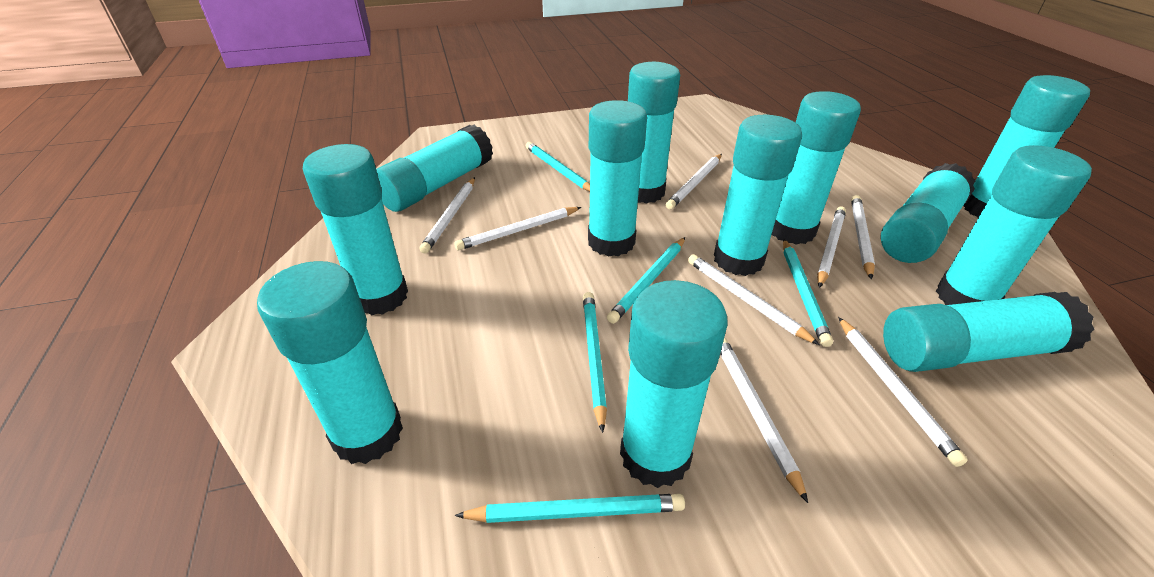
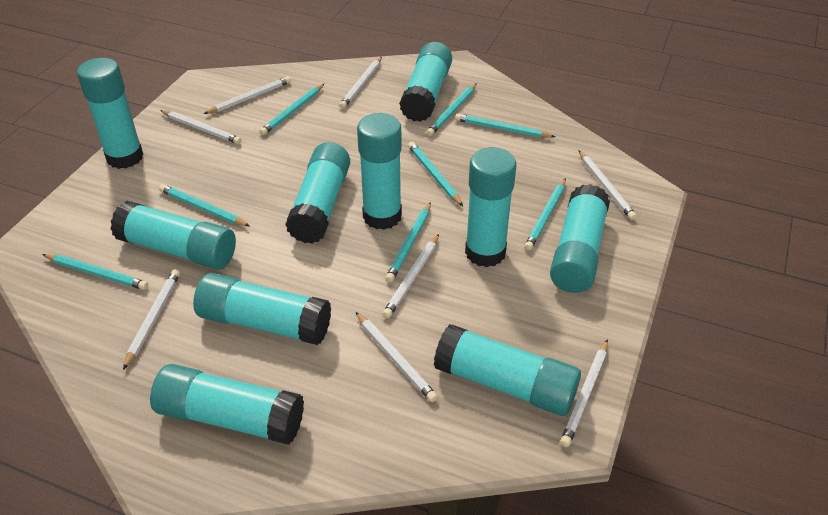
turquoise glue stick: [257,261,403,464] [303,144,408,315] [376,124,493,212] [588,100,647,257] [620,280,728,488] [628,62,680,204] [714,115,802,276] [772,91,861,245] [880,163,975,263] [883,292,1095,372] [936,145,1092,305] [963,75,1090,218] = 12 -> [77,58,144,169] [110,201,236,270] [150,364,304,445] [193,273,331,345] [285,142,350,244] [357,113,402,230] [399,42,452,122] [434,324,581,416] [465,147,517,267] [550,184,610,293] = 10
turquoise pencil: [455,494,685,523] [526,142,590,191] [583,292,607,433] [607,237,685,324] [783,239,833,347] = 5 -> [42,254,148,290] [159,184,249,226] [260,84,324,135] [385,202,431,282] [408,142,463,206] [426,83,477,136] [455,113,555,138] [524,178,566,251] = 8

